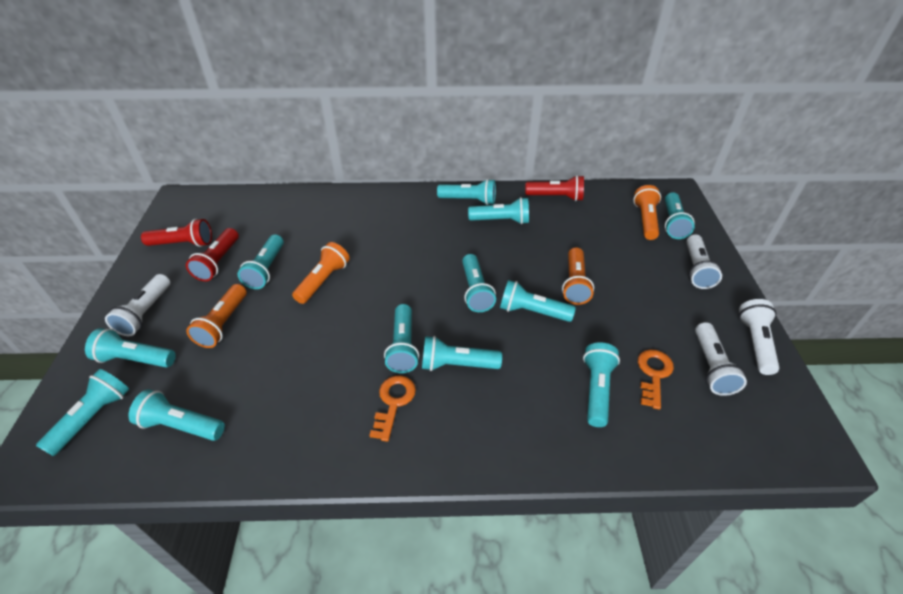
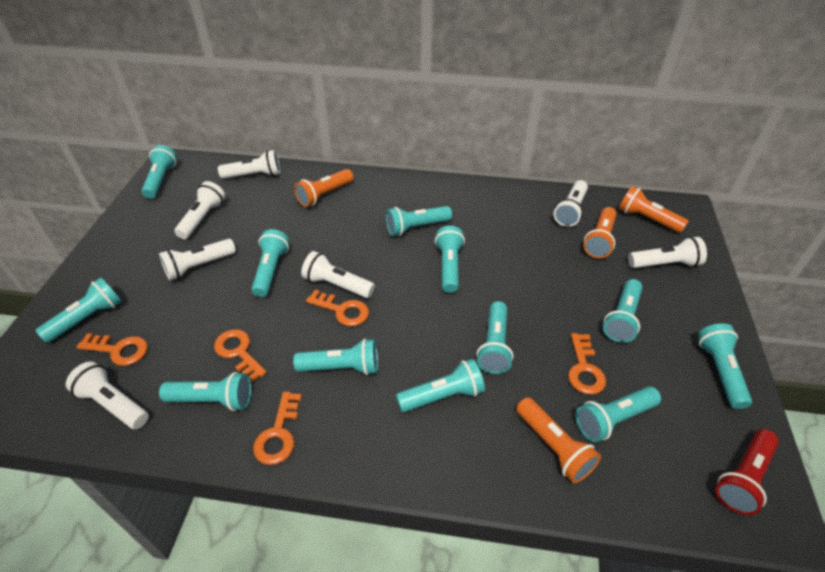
orange key: [369,375,416,442] [638,350,674,410] = 2 -> [77,333,148,366] [214,329,267,382] [253,392,302,465] [306,290,369,326] [568,333,606,395] = 5
red flashlight: [141,219,212,247] [186,228,239,281] [525,175,584,201] = 3 -> [715,429,779,515] = 1
white flashlight: [105,274,170,336] [686,234,722,289] [695,322,747,396] [739,299,779,375] = 4 -> [66,361,149,429] [159,239,236,281] [174,181,226,239] [218,150,280,179] [301,251,375,298] [554,180,588,227] [628,237,707,268] = 7

